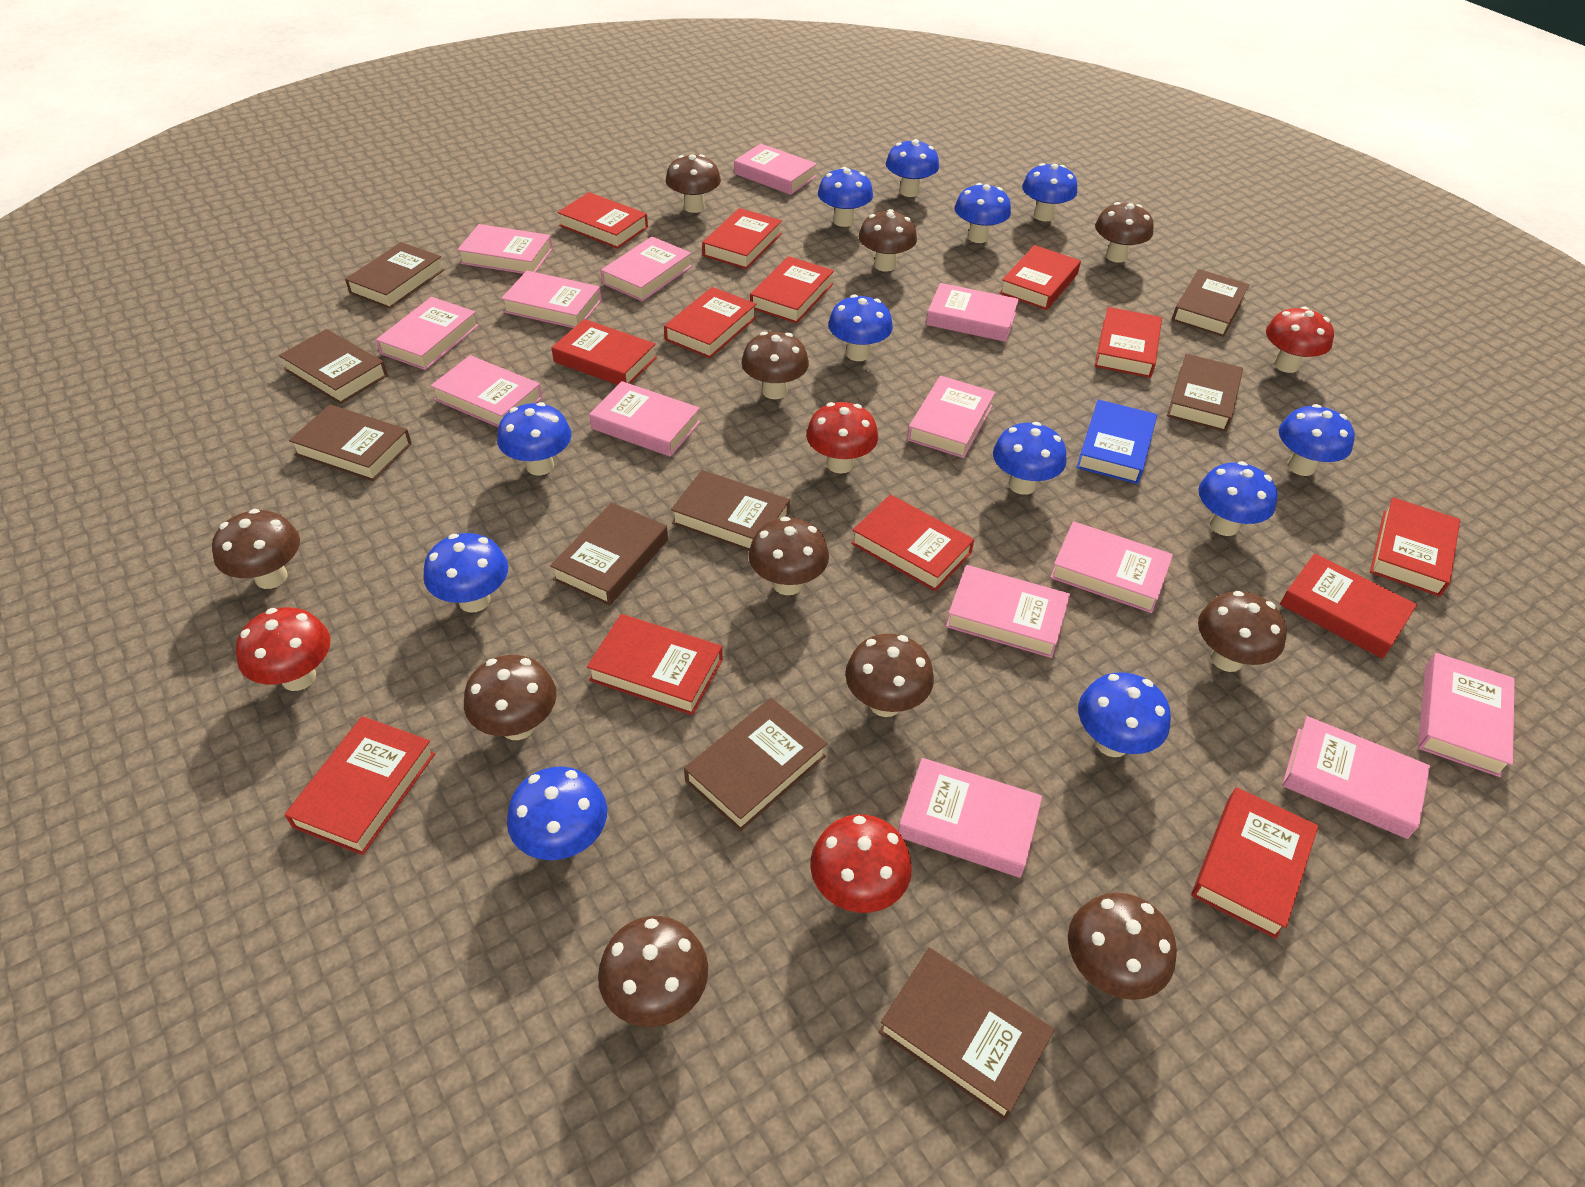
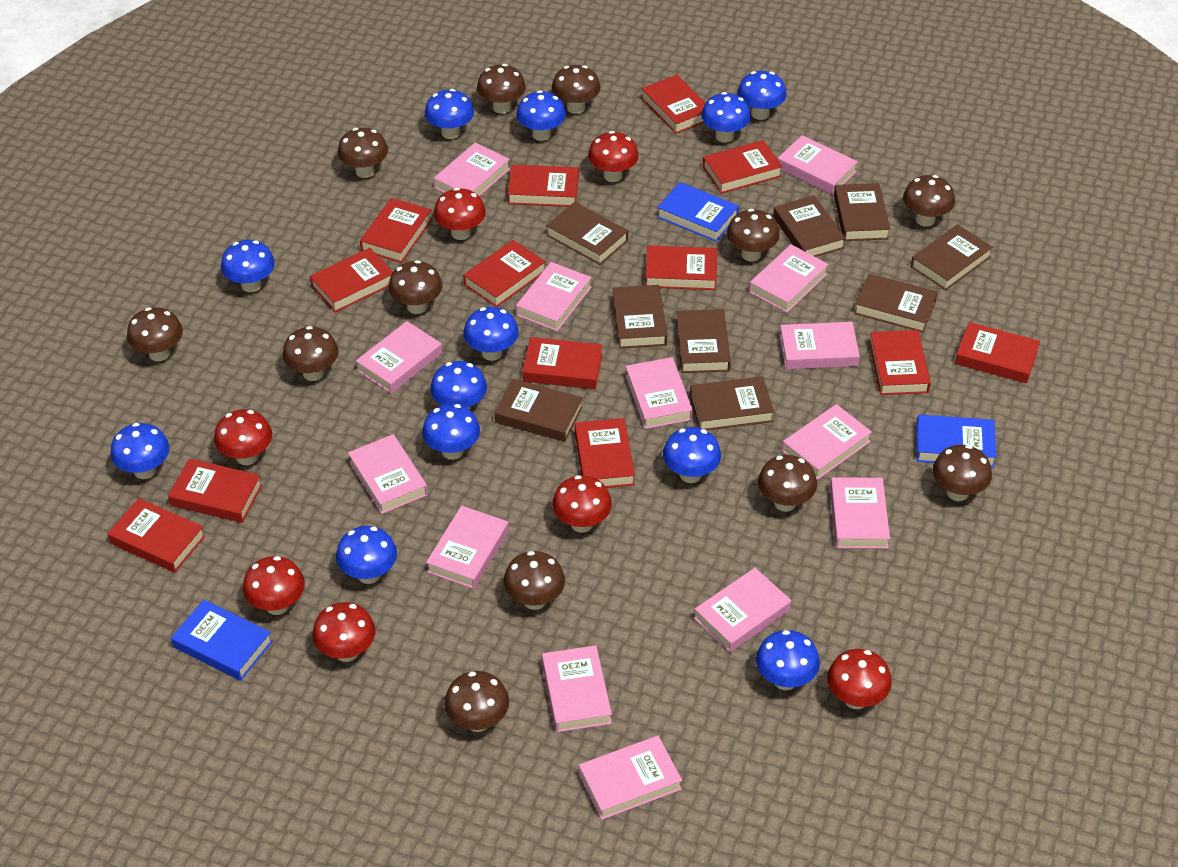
blue book: [1076,399,1157,484] = 1 -> [171,600,273,681] [657,182,739,242] [916,415,996,467] = 3
brown mushroom: [212,509,300,589] [464,655,557,740] [598,916,708,1027] [666,154,721,213] [741,332,809,399] [749,516,829,595] [845,634,934,717] [859,209,917,272] [1068,893,1177,1000] [1095,202,1154,263] [1198,591,1287,672] = 11 -> [127,307,183,361] [283,326,339,381] [338,128,388,178] [388,260,442,314] [444,671,509,732] [477,64,526,114] [503,551,565,610] [552,65,601,114] [727,209,779,261] [758,455,817,512] [903,175,955,226] [933,445,992,501] = 12
red mushroom: [236,607,330,691] [806,402,878,473] [810,815,912,913] [1266,307,1334,373] = 4 -> [214,409,272,465] [243,556,305,615] [312,602,376,662] [434,188,486,240] [552,475,612,533] [588,131,639,182] [827,649,892,709] = 7

